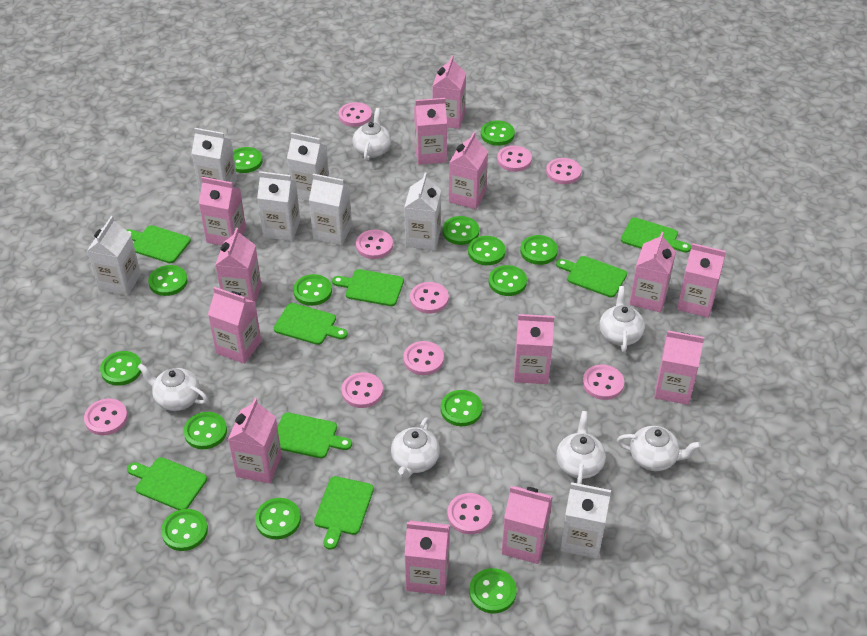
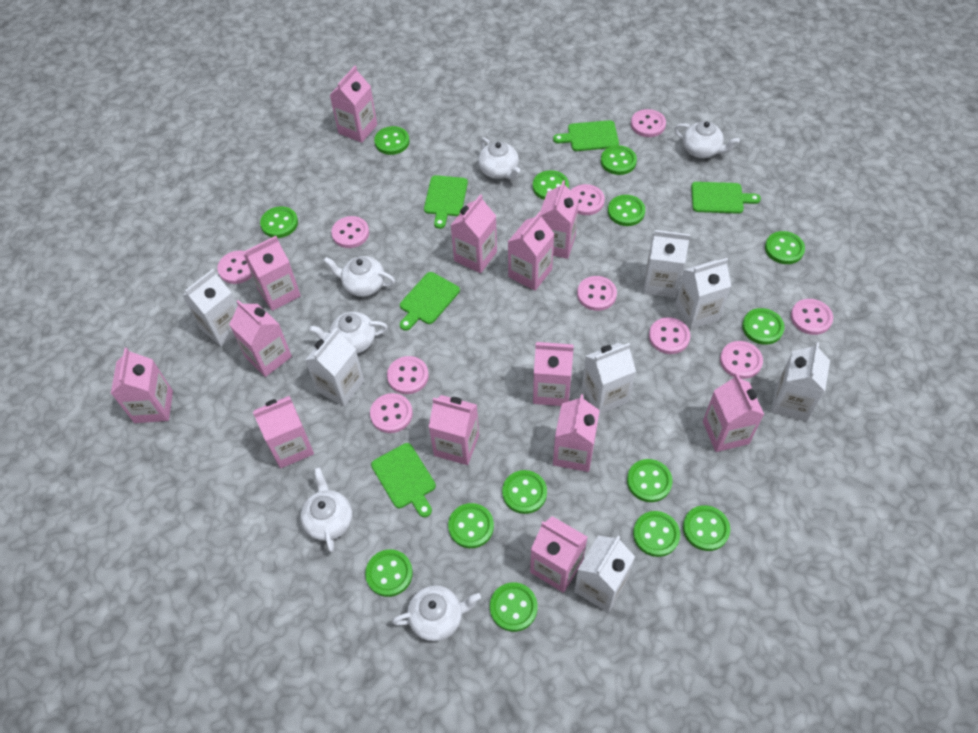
green cutting board: [126,225,191,263] [127,457,207,510] [274,303,348,345] [277,413,352,458] [314,476,374,550] [332,269,404,306] [556,256,627,297] [621,217,691,253] = 8 -> [371,443,436,517] [400,272,460,331] [424,175,468,229] [553,120,619,151] [691,182,761,214] = 5

